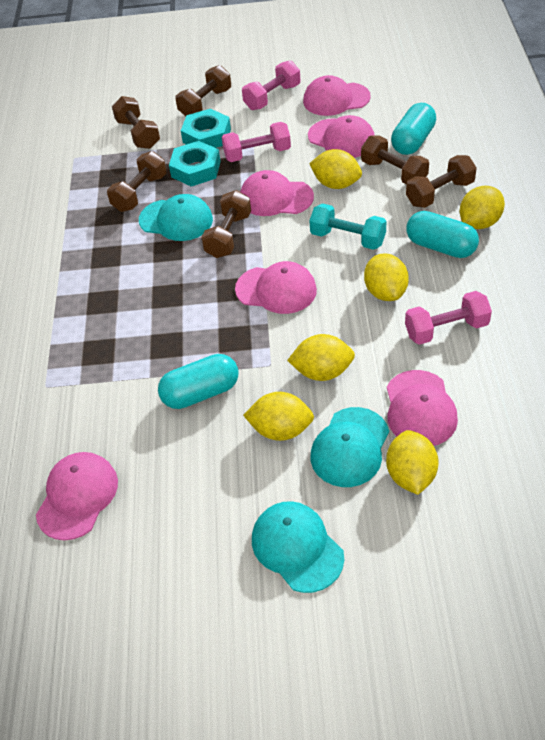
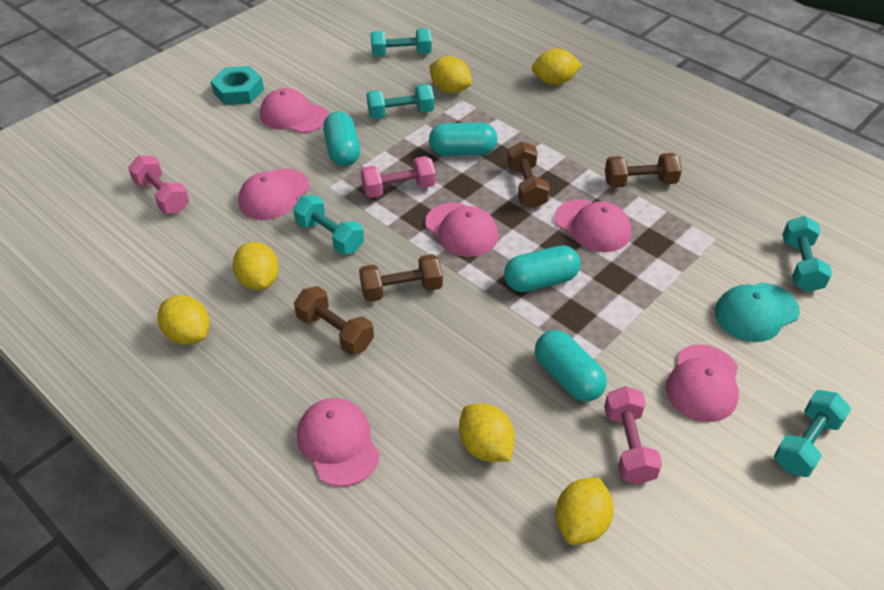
brown dumbbell: [107,151,166,212] [112,96,160,149] [175,65,231,117] [201,190,251,258] [361,136,429,184] [406,155,477,208] = 6 -> [294,286,374,355] [359,254,443,302] [507,141,550,208] [605,153,682,188] = 4
turquoise cap: [139,194,213,241] [252,501,344,593] [311,407,389,487] = 3 -> [715,283,800,342] = 1
turquoise capsule: [158,354,239,409] [391,103,436,155] [406,211,479,258] = 3 -> [323,112,360,166] [429,122,498,156] [504,245,580,292] [535,330,607,402] = 4
turquoise dumbbell: [309,203,386,250] = 1 -> [293,195,364,255] [367,84,434,119] [370,28,432,57] [774,390,851,477] [782,216,832,292] = 5
turquoise nut: [169,141,221,186] [181,109,231,148] = 2 -> [211,66,264,105] = 1

